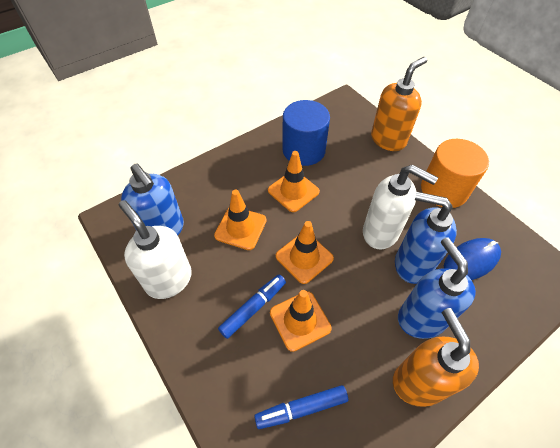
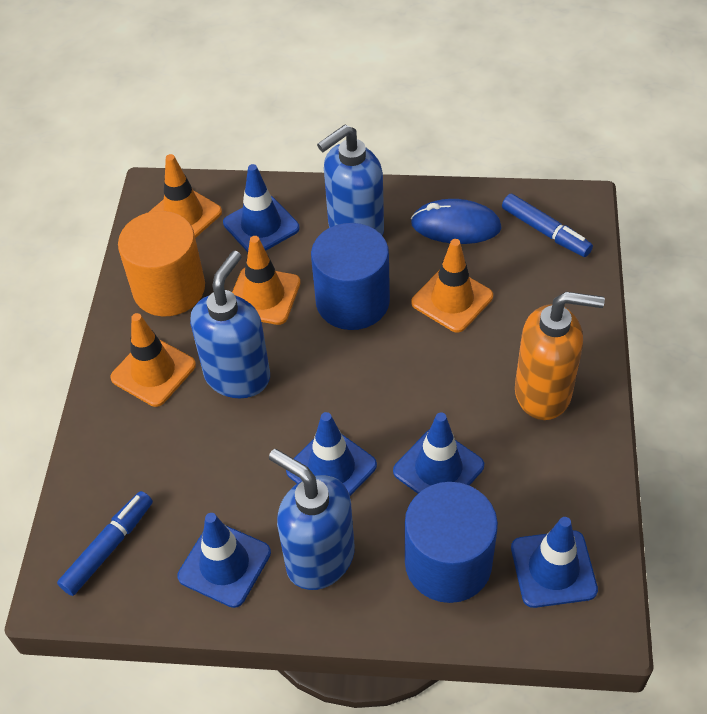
blue cylinder: [282,100,330,166] = 1 -> [311,223,390,330] [405,482,498,603] = 2
blue traffic cone: none = 0 -> [177,513,271,608] [223,164,300,252] [286,412,377,496] [393,412,484,494] [511,517,598,608] = 5
orange soap dispenser: [371,57,427,151] [393,308,479,407] = 2 -> [515,292,605,420] = 1
white soap dispenser: [119,200,192,299] [363,165,438,249] = 2 -> none = 0

